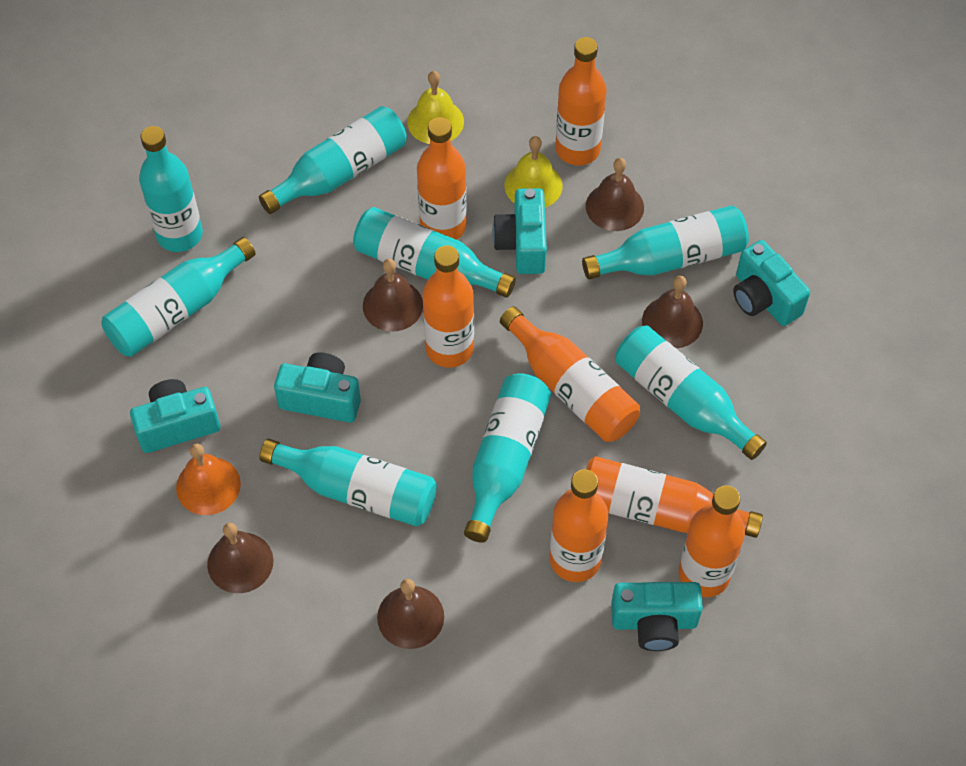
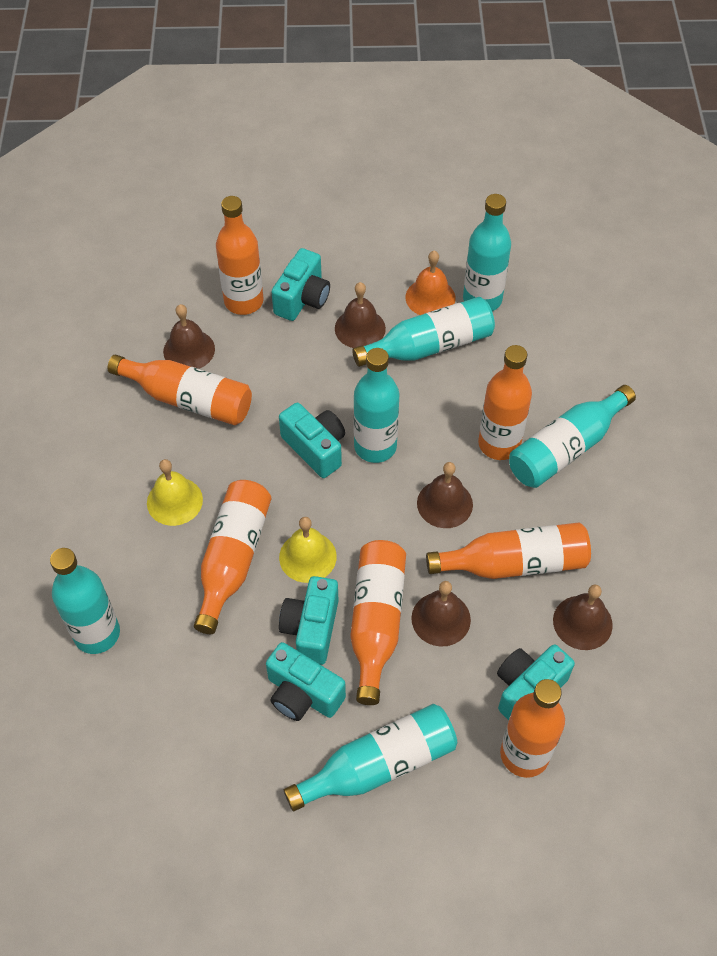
turquoise bottle: [101,237,256,357] [139,126,203,252] [259,106,407,214] [259,439,437,527] [353,207,516,298] [464,373,551,543] [582,205,749,279] [615,325,767,460] = 8 -> [50,548,120,654] [284,704,457,811] [352,297,495,367] [353,348,399,463] [463,194,511,311] [509,385,636,488] = 6

